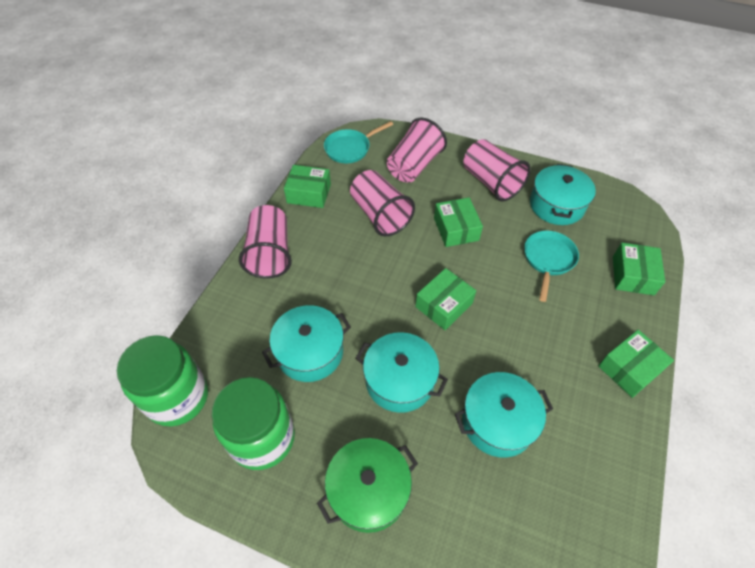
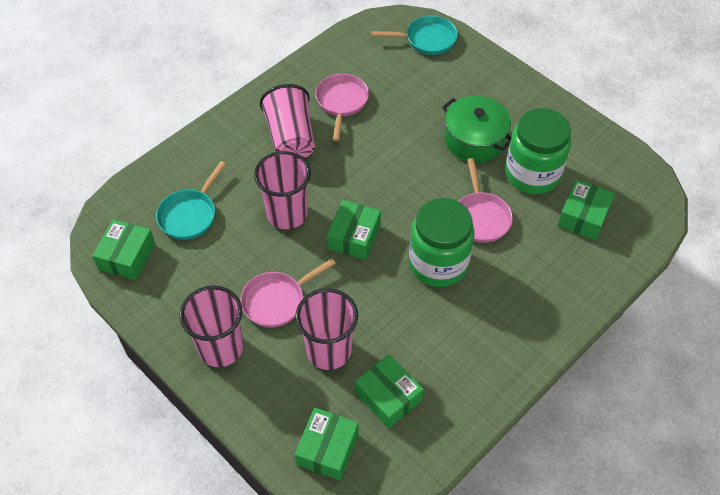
pink pan: none = 0 -> [240,259,336,328] [315,74,369,141] [459,158,513,243] = 3
turquoise pot: [262,305,351,382] [356,332,448,413] [455,372,553,458] [530,163,596,225] = 4 -> none = 0

